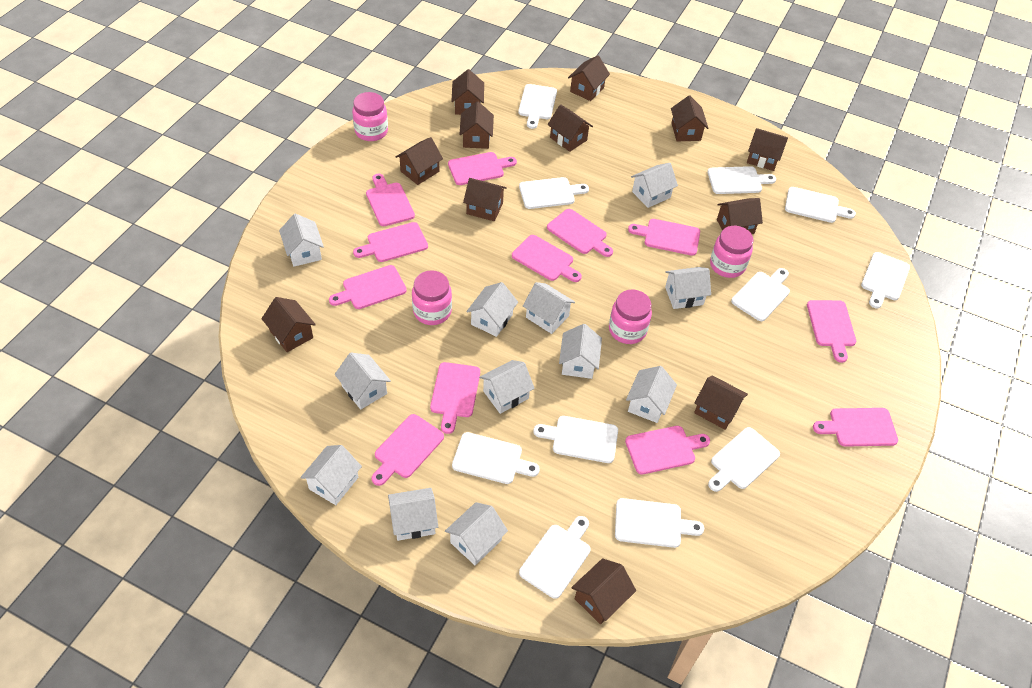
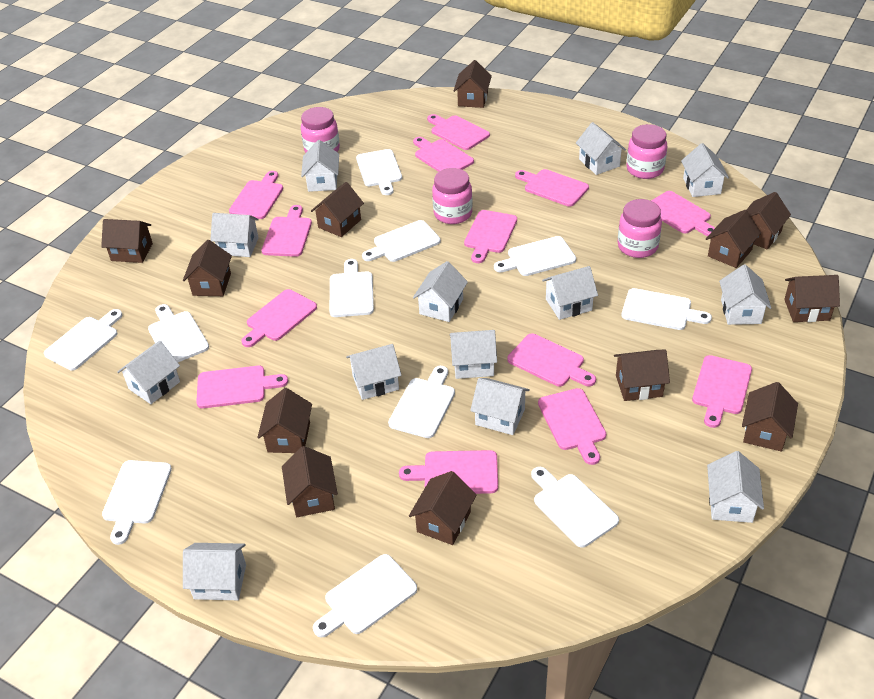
pink cutting board: [329,265,407,309] [353,222,428,262] [366,174,415,226] [372,414,444,486] [430,362,480,434] [448,152,517,185] [512,235,582,282] [547,209,613,257] [625,426,710,475] [628,219,700,256] [807,300,856,363] [813,408,898,447] = 12 -> [196,366,288,408] [229,171,283,219] [241,289,317,347] [261,205,312,257] [399,450,498,494] [413,137,474,172] [427,114,490,150] [464,210,517,263] [507,333,596,387] [515,169,589,207] [538,388,606,465] [651,191,715,236] [692,355,752,428] = 13
white house: [279,213,324,267] [300,445,362,505] [335,353,391,409] [388,488,438,541] [445,502,508,565] [466,282,518,337] [479,360,535,414] [523,282,575,334] [559,324,602,379] [626,366,677,423] [631,163,678,208] [665,267,711,309] = 12 -> [117,340,180,404] [183,543,246,600] [210,213,259,257] [301,140,339,192] [346,344,402,400] [413,261,468,322] [450,330,497,379] [470,378,530,435] [542,266,598,320] [576,122,626,175] [681,143,729,197] [707,451,764,523] [719,264,771,325] = 13

